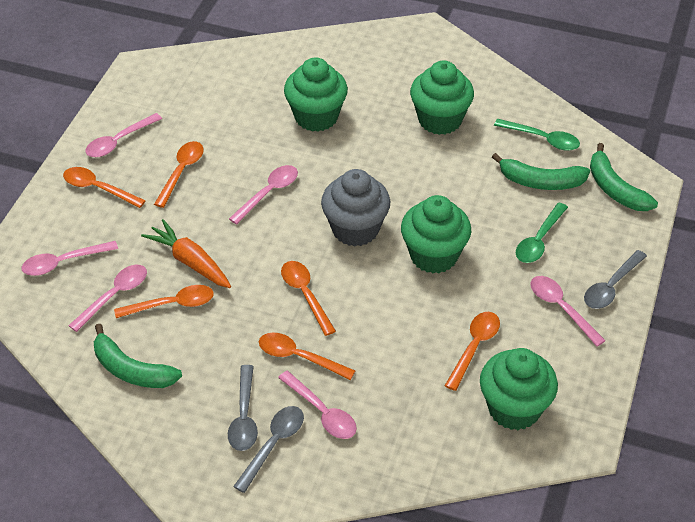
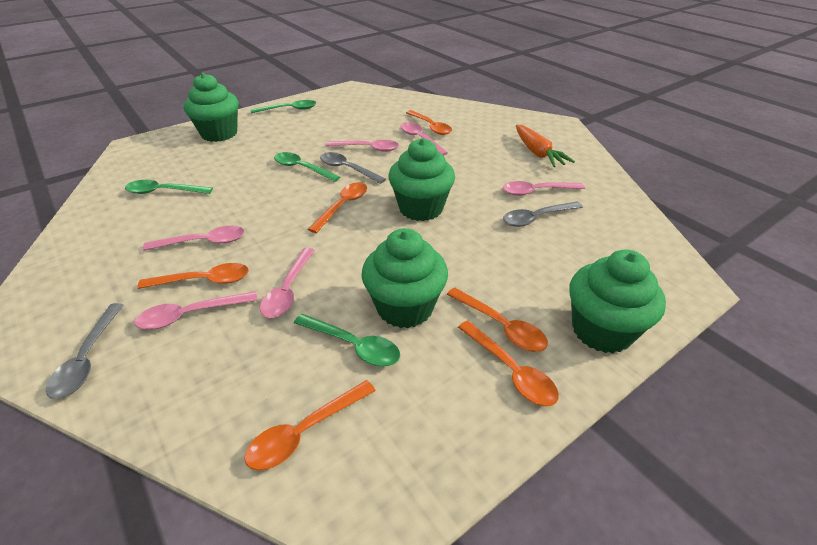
green banana: [94,324,182,388] [492,153,590,190] [590,143,658,211] = 3 -> none = 0
green spoon: [494,119,580,151] [516,203,568,263] = 2 -> [125,180,213,194] [251,100,316,113] [274,152,340,182] [294,314,400,367] = 4
grey cupcake: [321,169,390,246] = 1 -> none = 0

